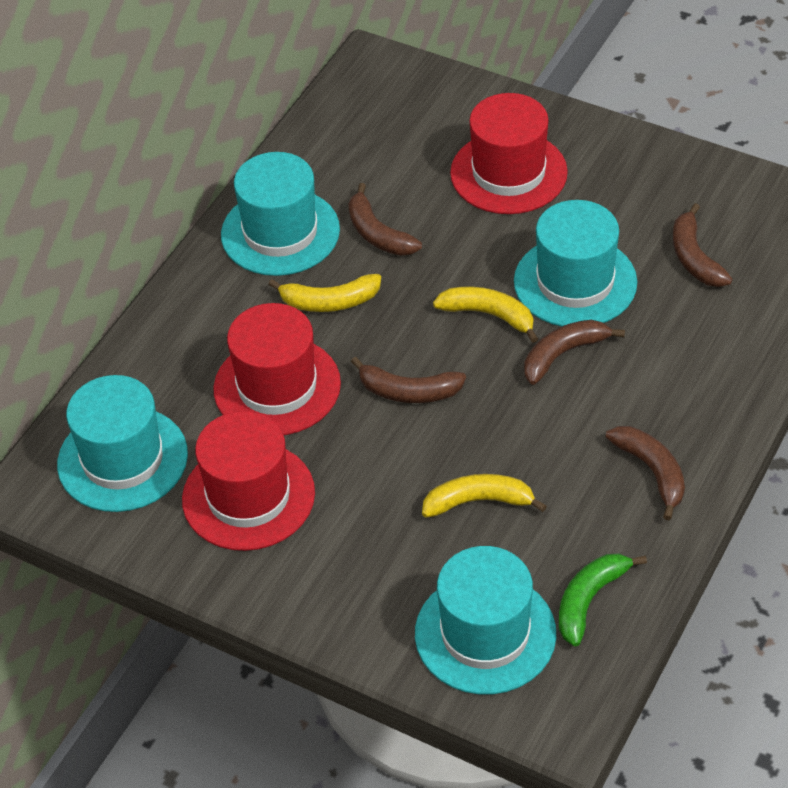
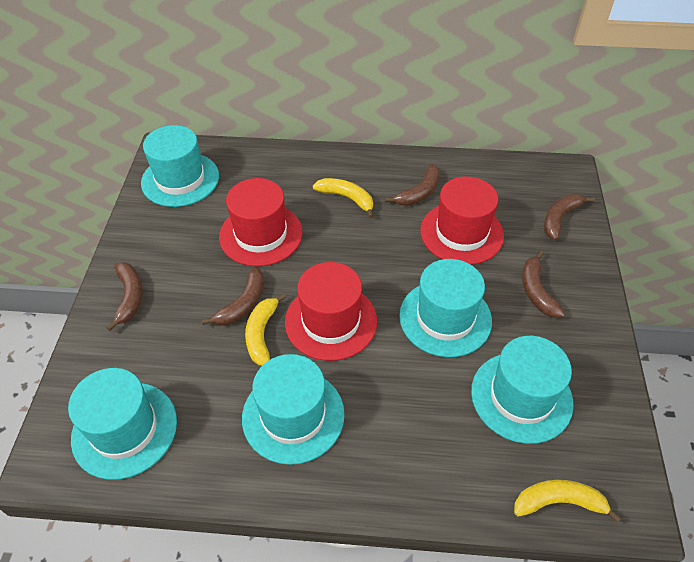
green banana: [559,554,647,646] = 1 -> none = 0
turquoise hat: [57,375,188,512] [221,152,340,276] [415,546,556,695] [514,200,637,326] = 4 -> [68,368,177,480] [141,125,219,207] [242,354,345,465] [399,259,492,357] [471,336,573,444] = 5

